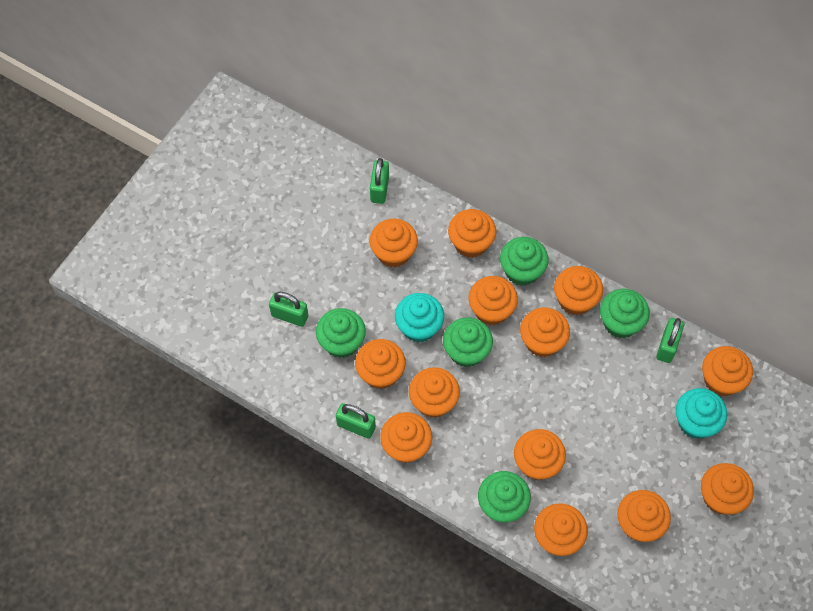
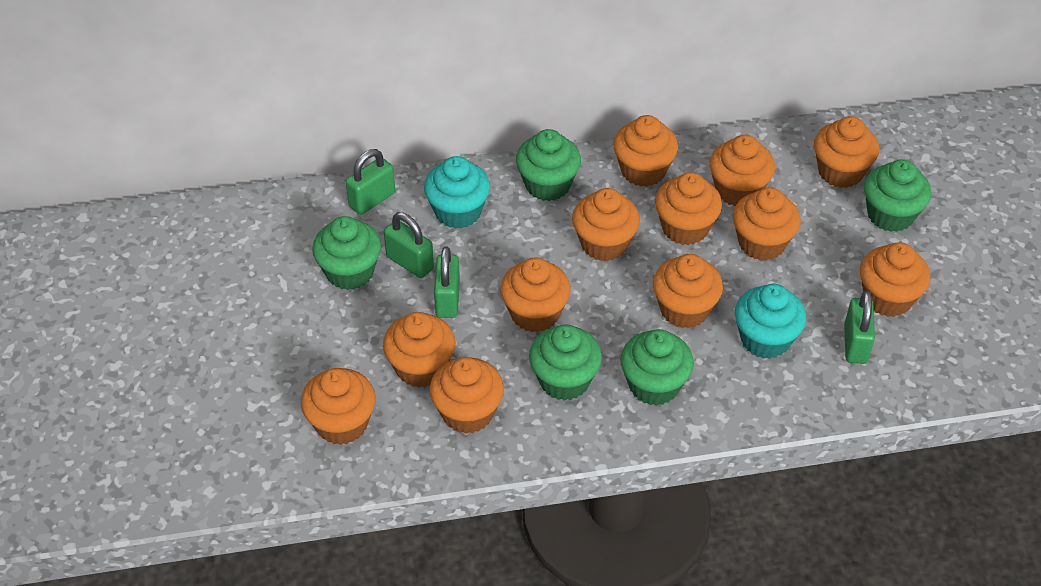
orange cupcake: [355,339,406,389] [369,218,418,268] [380,412,432,463] [409,367,460,418] [448,209,496,258] [469,276,518,325] [514,429,566,480] [520,307,570,357] [534,503,588,556] [554,266,603,315] [617,490,671,542] [701,463,754,515] [702,346,753,396] = 13 -> [301,368,376,445] [383,312,455,388] [430,357,504,434] [500,258,571,332] [572,188,640,261] [613,115,678,187] [653,254,723,328] [655,172,722,245] [709,135,775,206] [733,187,801,261] [814,116,879,188] [860,242,930,317] = 12

